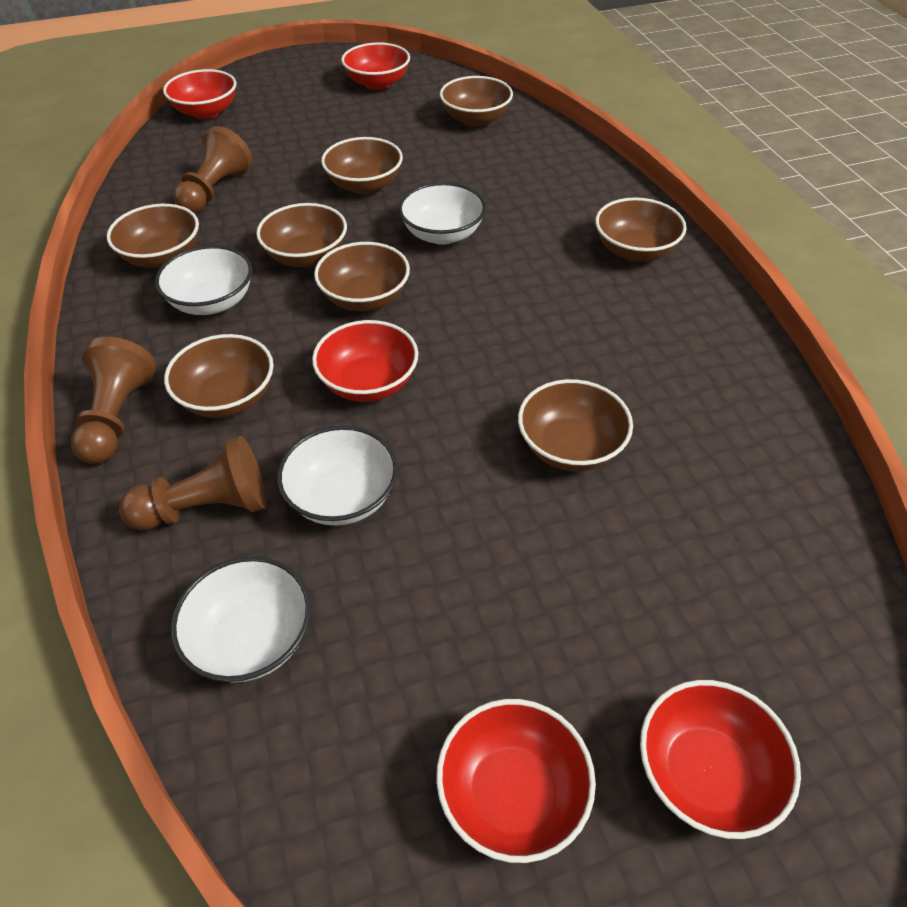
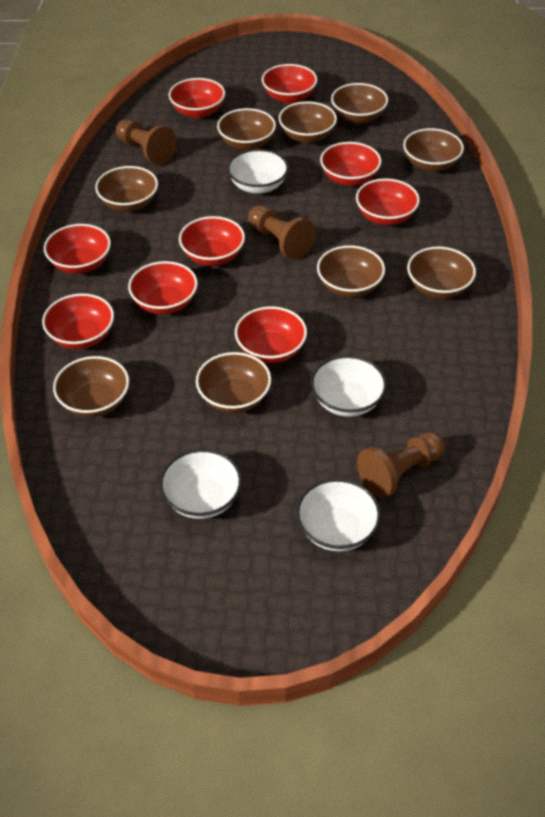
brown bowl: [107,204,199,268] [164,334,274,418] [256,203,347,267] [314,242,410,311] [321,137,403,194] [440,76,513,127] [518,379,633,471] [595,197,687,262] = 8 -> [53,356,129,417] [95,166,158,212] [196,352,271,413] [217,108,276,150] [279,101,337,143] [317,245,385,297] [331,83,388,124] [403,128,464,172] [407,246,476,299] = 9
red bowl: [163,69,236,119] [312,320,418,402] [341,42,410,90] [436,699,596,863] [640,680,801,839] = 5 -> [42,293,114,349] [44,224,111,274] [128,261,198,314] [169,78,225,118] [179,216,245,266] [235,306,307,363] [262,64,317,104] [320,142,381,186] [356,178,420,225] = 9

